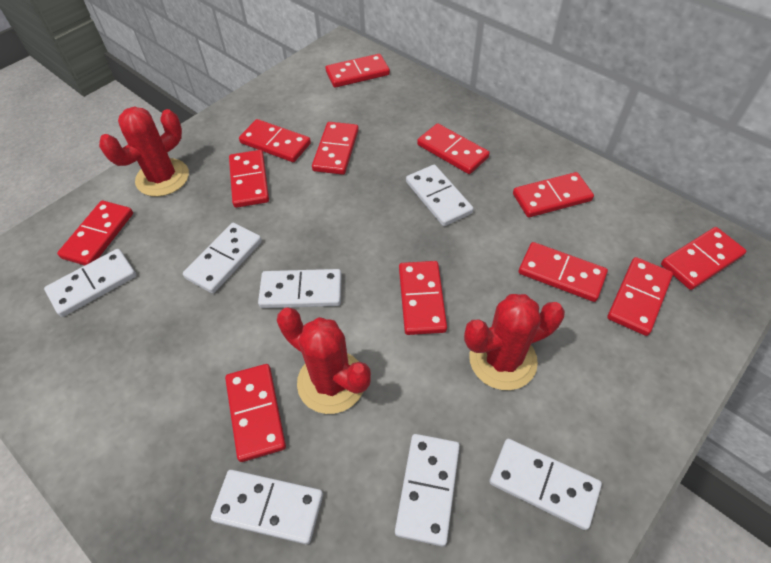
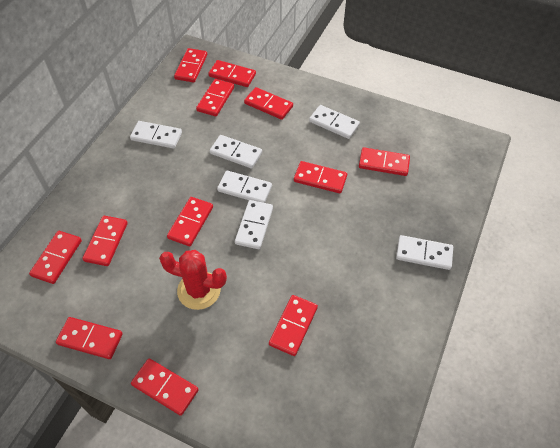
red cactus: [99,106,189,197] [277,308,371,414] [464,294,565,390] = 3 -> [159,250,227,310] = 1
white domino: [44,249,136,317] [183,223,262,294] [211,470,323,544] [258,269,342,308] [395,434,460,546] [406,165,473,226] [489,439,602,530] = 7 -> [130,121,182,149] [210,135,262,168] [217,171,272,203] [235,200,273,249] [309,105,360,139] [396,235,453,270] = 6

